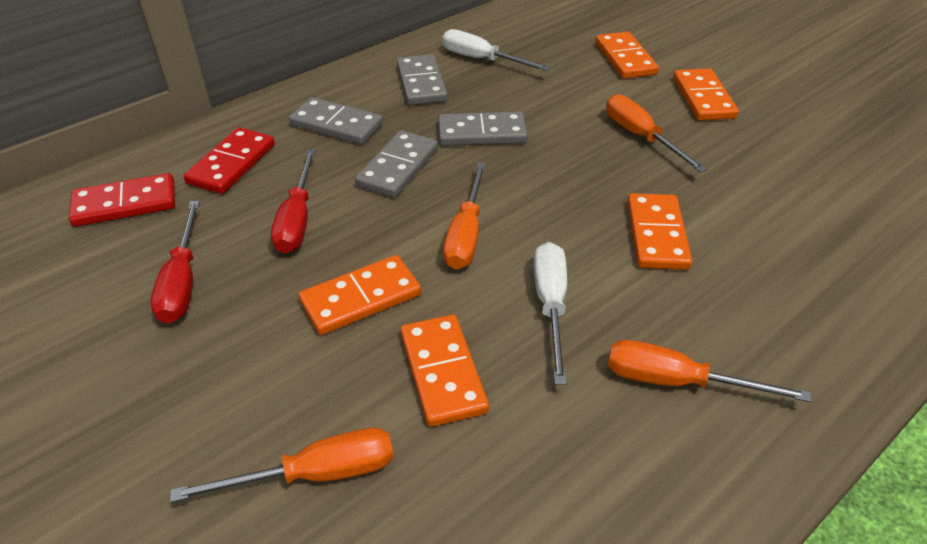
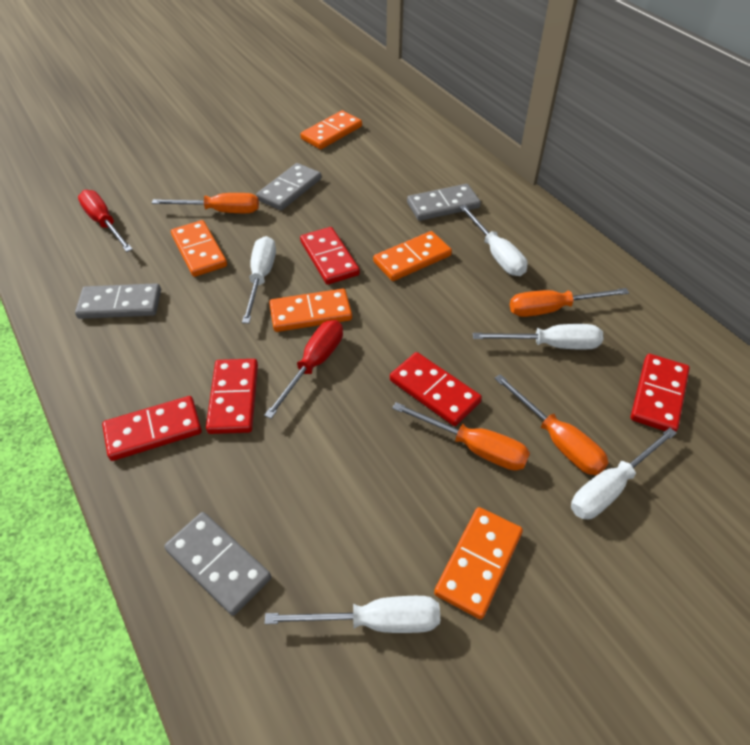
red domino: [69,173,175,227] [184,127,275,194] = 2 -> [102,396,202,461] [206,359,258,434] [300,227,360,285] [390,352,482,426] [630,354,690,432] = 5
white screwdriver: [442,29,550,71] [534,242,567,385] = 2 -> [242,236,276,323] [265,596,440,633] [459,205,527,276] [473,324,603,350] [571,428,677,519] = 5

